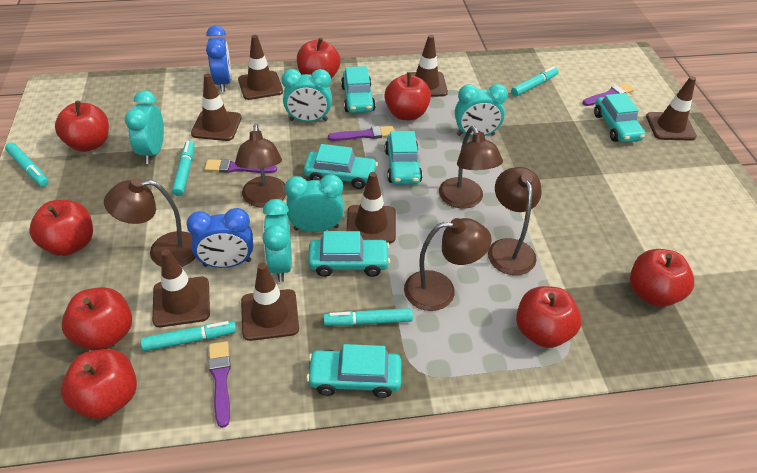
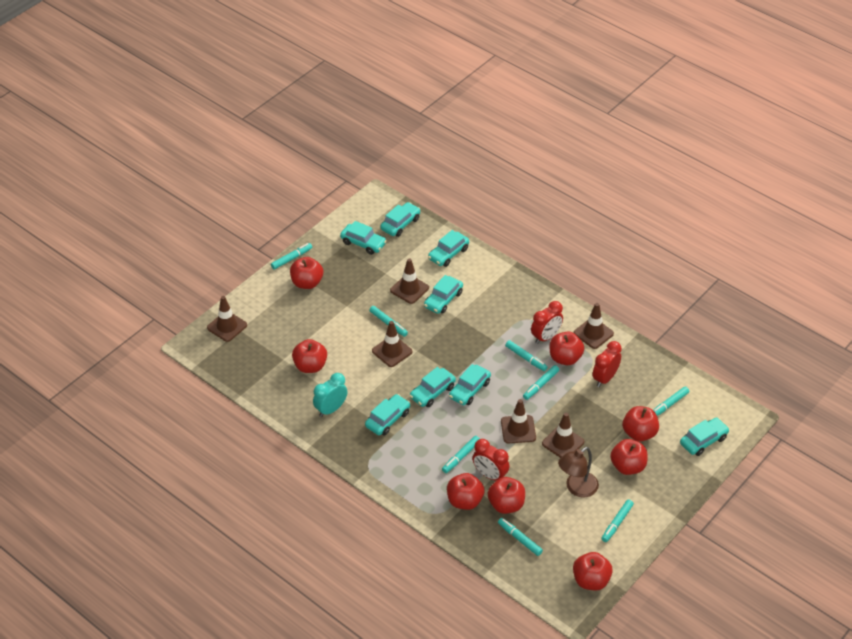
blue clock: [186,208,253,268] [206,25,231,92] = 2 -> none = 0
brown lamp: [104,178,196,267] [235,124,286,208] [404,218,492,311] [439,126,503,209] [488,167,542,275] = 5 -> [558,447,599,497] = 1
brown traffic cone: [152,249,210,327] [191,74,242,141] [238,35,283,100] [241,263,299,341] [346,172,396,243] [406,35,448,97] [646,76,697,141] = 7 -> [207,296,247,342] [372,321,412,367] [390,258,429,304] [501,399,536,444] [542,413,584,458] [574,303,614,349] = 6
purple brush: [205,159,277,173] [209,341,231,428] [328,126,394,141] [582,83,635,106] = 4 -> none = 0
red clock: none = 0 -> [472,439,509,480] [531,301,563,344] [592,341,622,387] = 3
turquoise car: [304,144,378,189] [306,344,401,398] [308,231,390,277] [341,66,375,113] [385,131,423,185] [594,93,645,143] = 6 -> [340,221,387,255] [365,394,410,436] [380,202,420,237] [409,367,456,407] [424,275,463,314] [428,230,469,267] [449,364,491,405] [680,418,730,456] = 8
turquoise clock: [125,90,164,164] [262,199,292,282] [282,69,332,122] [285,174,344,232] [455,84,508,137] = 5 -> [313,373,348,417] = 1
turquoise marker: [5,143,49,187] [141,321,237,351] [172,140,195,196] [323,308,413,326] [511,66,558,97] = 5 -> [271,243,312,270] [369,306,408,337] [442,436,480,473] [498,518,543,556] [505,340,548,371] [523,365,559,400] [601,499,634,542] [653,386,689,416] = 8

